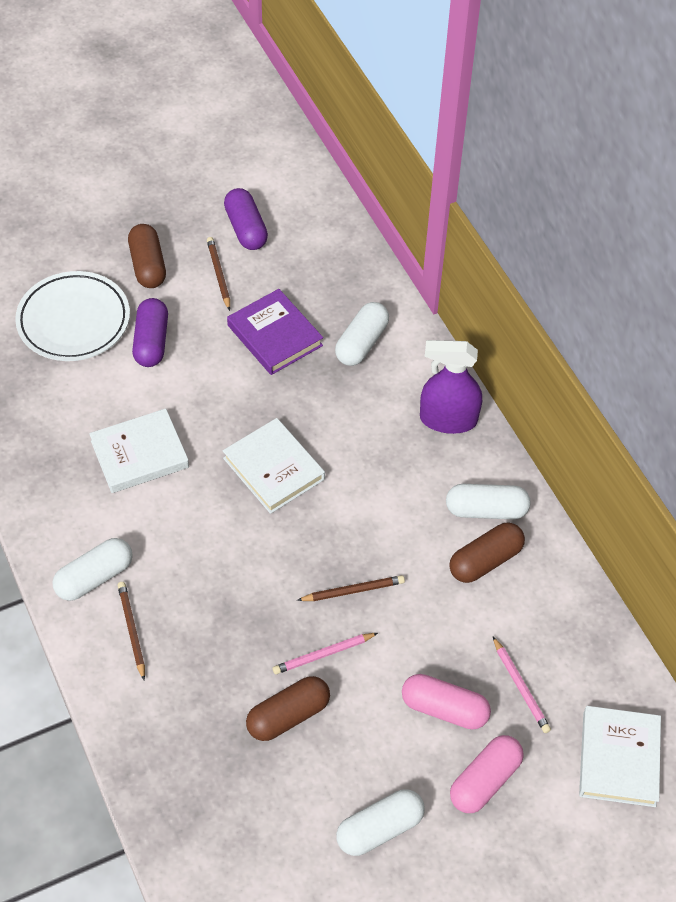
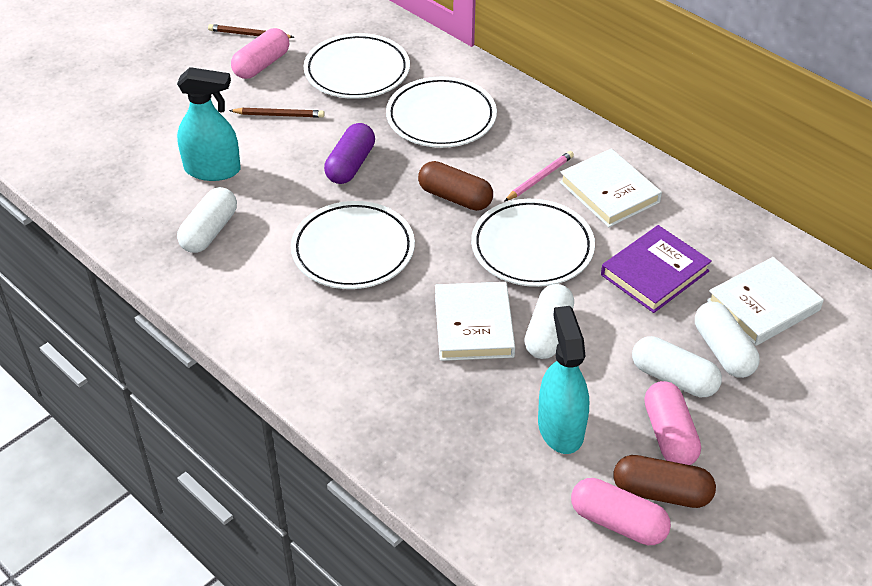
brown capsule: [128,224,166,288] [246,676,330,741] [449,523,525,583] = 3 -> [418,161,493,211] [614,455,716,508] = 2
brown pencil: [117,582,145,680] [207,237,230,311] [297,575,405,601] = 3 -> [208,24,294,38] [229,108,325,118] = 2
pink capsule: [402,674,491,730] [450,735,524,813] = 2 -> [231,28,289,79] [571,478,671,545] [644,381,701,465] = 3
pink pencil: [272,633,378,675] [493,637,551,733] = 2 -> [505,151,574,201] = 1
purple capsule: [132,298,168,367] [224,188,268,250] = 2 -> [324,123,375,184] = 1
purple spray bottle: [420,340,482,434] = 1 -> none = 0
turquoise spray bottle: none = 0 -> [177,67,241,181] [538,306,589,454] = 2
white plate: [15,271,130,361] = 1 -> [291,201,415,289] [304,33,410,99] [386,77,497,148] [471,199,595,287] = 4

